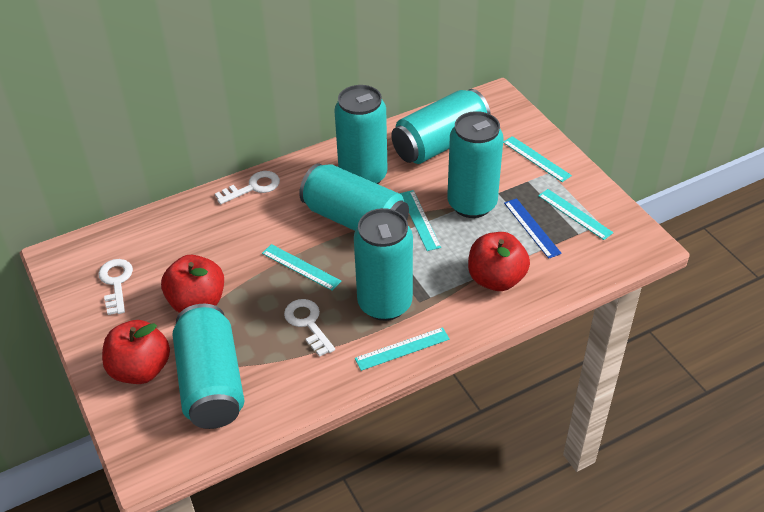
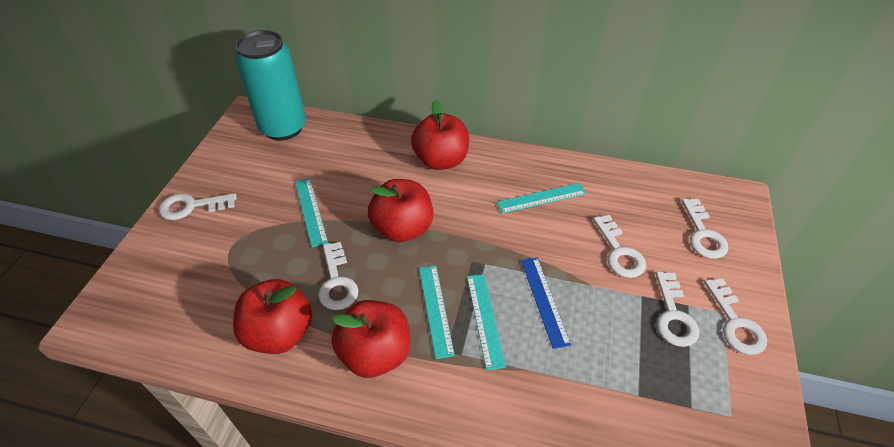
red apple: [102,320,170,384] [161,255,224,313] [468,232,530,291] = 3 -> [233,279,312,354] [331,300,410,378] [368,179,433,242] [411,100,469,170] = 4
turquoise can: [173,304,244,429] [299,164,409,231] [334,85,387,184] [354,208,413,321] [391,89,491,164] [447,111,503,218] = 6 -> [235,30,306,141] = 1
turquoise ruler: [262,244,341,291] [355,327,450,371] [400,190,441,251] [503,136,572,182] [538,189,614,240] = 5 -> [295,178,328,247] [419,265,455,359] [467,274,506,370] [497,183,587,213] = 4
white key: [98,259,133,315] [215,171,280,204] [284,299,335,357] = 3 -> [159,193,236,220] [318,242,358,310] [593,215,646,278] [656,271,699,347] [682,198,728,259] [704,278,767,355] = 6

